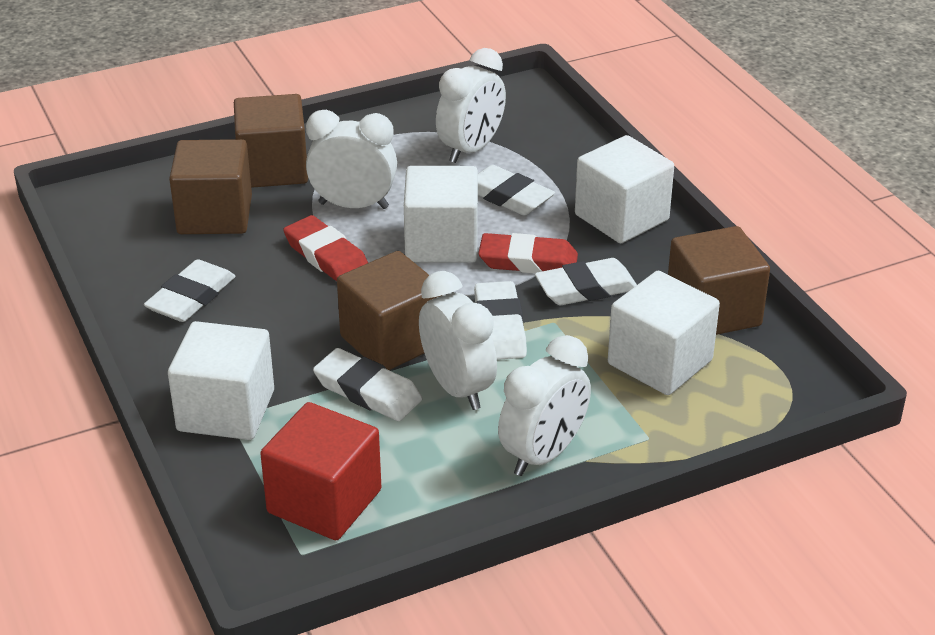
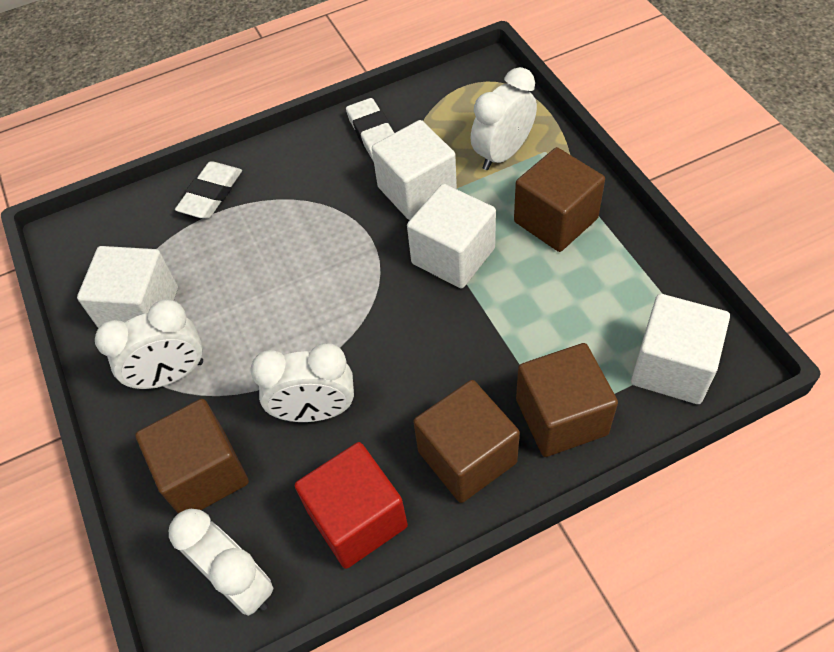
red eraser: [283,215,368,282] [478,233,578,274] = 2 -> none = 0
white eraser: [144,259,236,322] [313,348,422,421] [474,281,527,360] [478,165,555,215] [535,258,637,305] = 5 -> [175,161,242,219] [346,98,394,162] = 2

